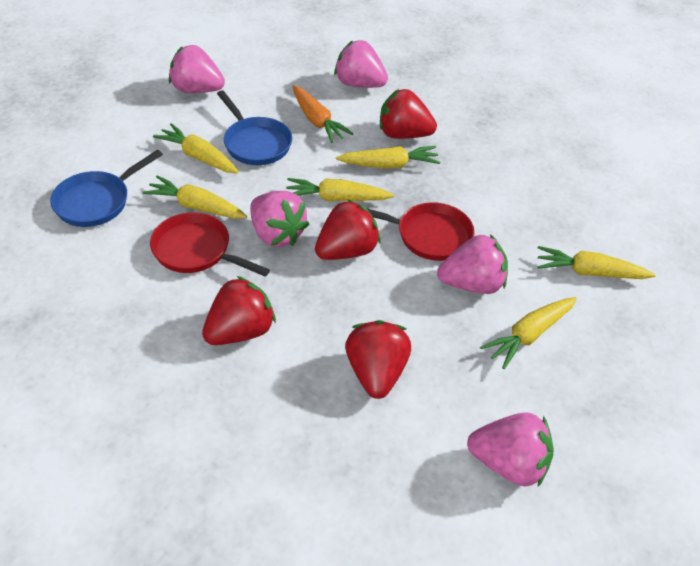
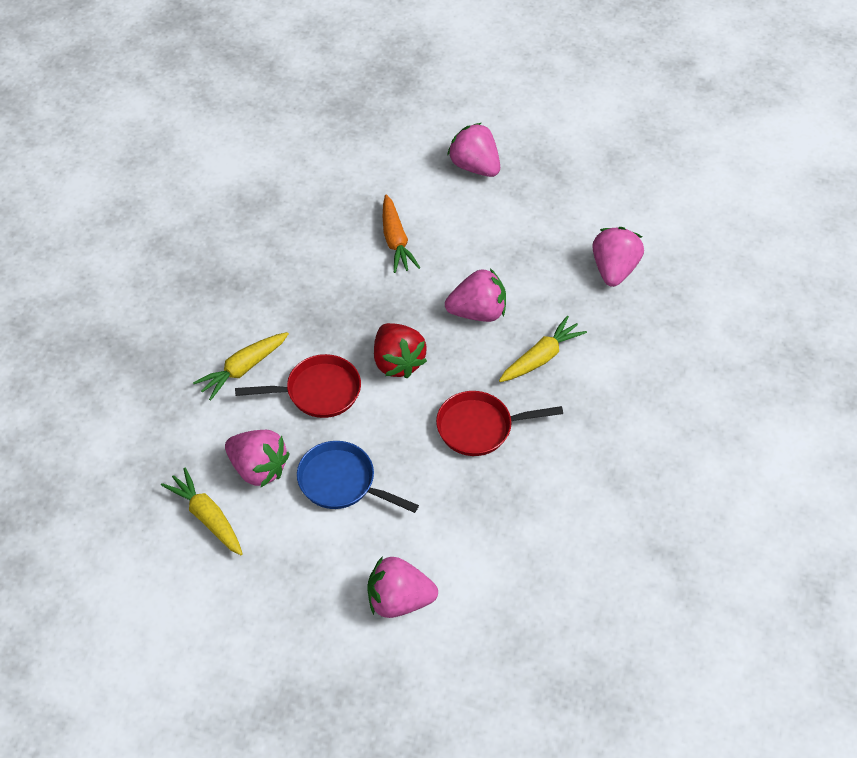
blue pan: [50,150,163,227] [217,90,292,165] = 2 -> [297,441,419,513] = 1
red strawberry: [202,276,276,345] [315,199,380,260] [345,320,411,399] [380,89,437,139] = 4 -> [374,323,427,379] = 1
yellow carrot: [142,175,247,219] [153,123,239,174] [286,178,394,201] [336,146,440,168] [480,297,577,369] [537,246,656,279] = 6 -> [161,468,243,555] [193,332,289,401] [499,316,587,382] = 3

